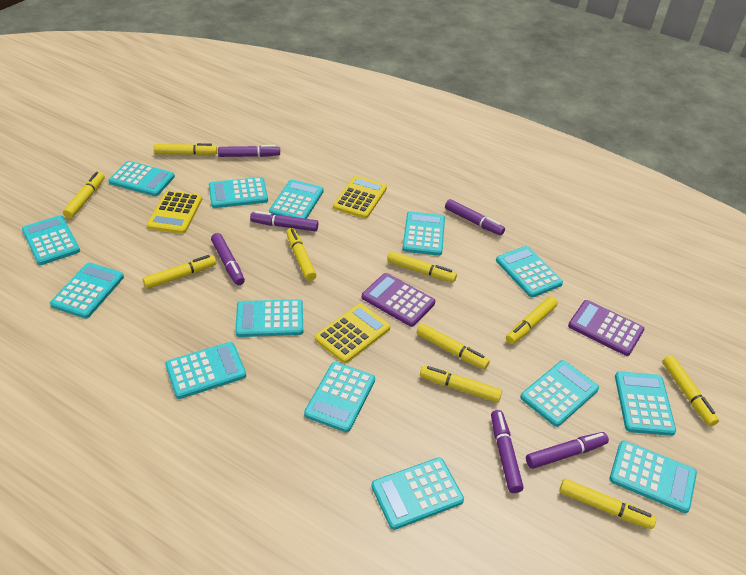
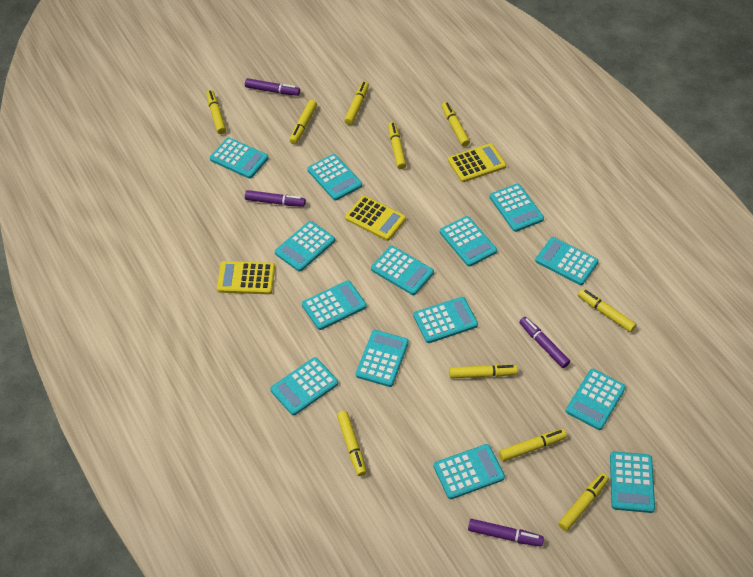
purple calculator: [362,273,435,327] [568,300,644,356] = 2 -> none = 0
purple marker: [211,233,245,285] [218,145,280,157] [250,211,318,231] [445,199,505,236] [491,410,524,493] [526,432,609,469] = 6 -> [245,78,300,96] [245,190,306,207] [468,519,544,547] [519,317,570,368] = 4

